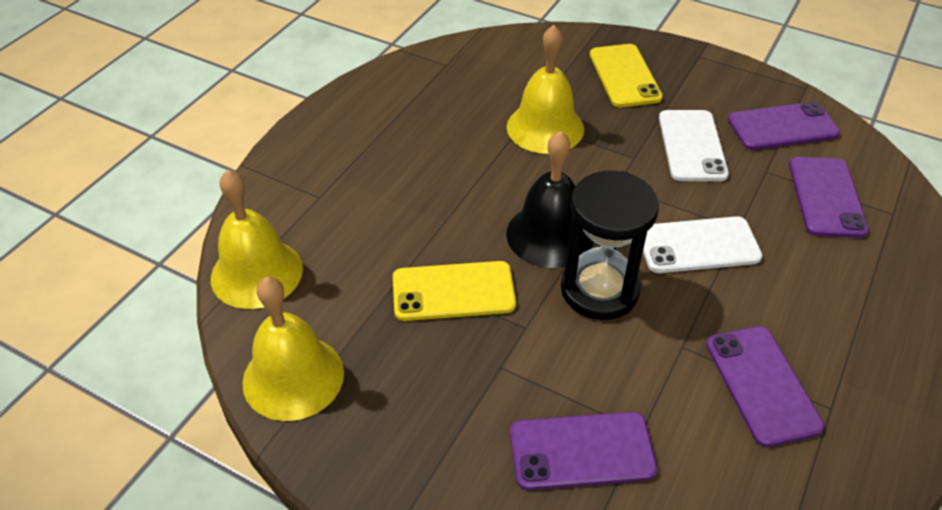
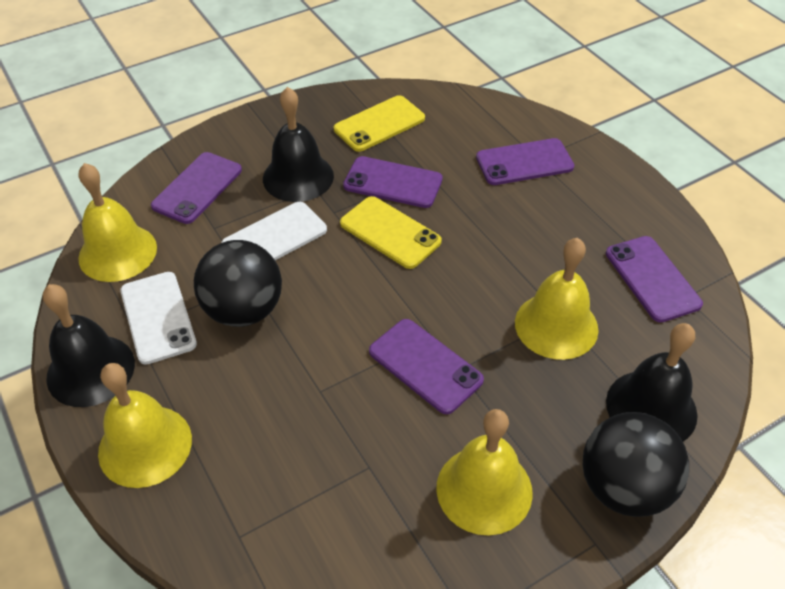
black ball: none = 0 -> [194,240,282,327] [583,412,689,517] = 2
black bell: [506,131,594,268] = 1 -> [43,284,135,407] [263,87,334,202] [606,323,698,441] = 3
black hourglass: [561,171,659,320] = 1 -> none = 0
purple phone: [510,412,657,490] [706,326,824,447] [728,102,840,150] [789,157,869,238] = 4 -> [151,152,242,224] [343,156,443,208] [369,319,484,414] [476,138,574,185] [606,236,703,323] = 5
yellow bell: [211,170,303,309] [242,277,344,421] [507,25,584,154] = 3 -> [78,163,157,282] [98,363,192,488] [436,409,533,536] [515,238,599,360] = 4

